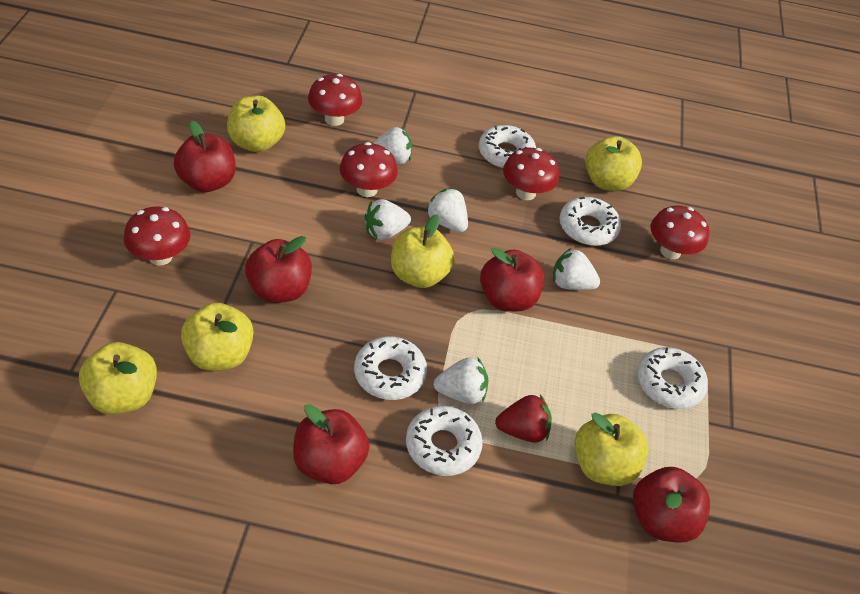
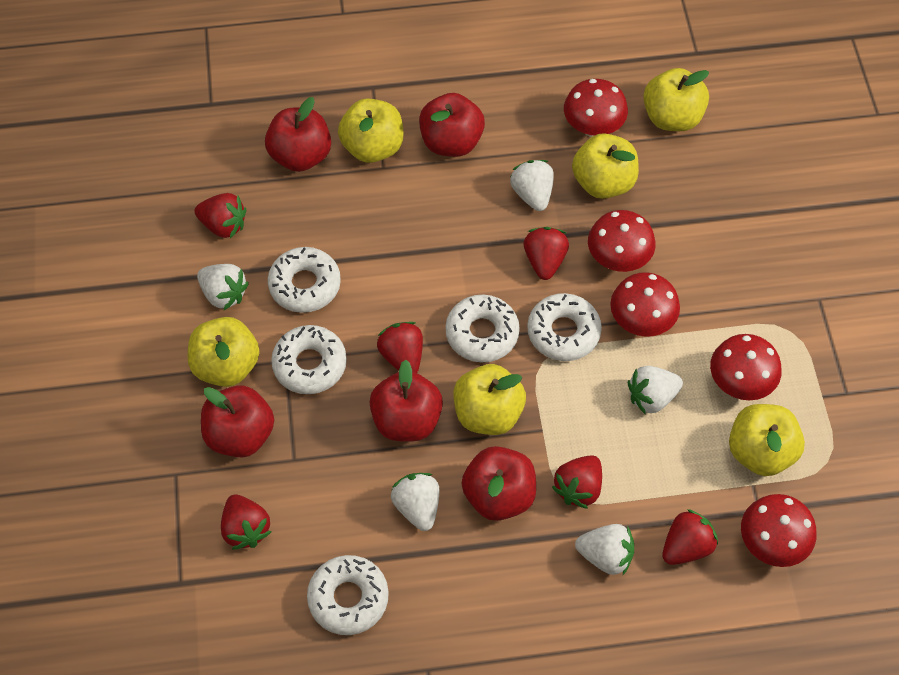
red strawberry: [495,395,552,443] = 1 -> [194,193,246,238] [221,494,271,550] [377,322,423,373] [524,227,569,280] [552,455,602,509] [662,509,718,565] = 6

